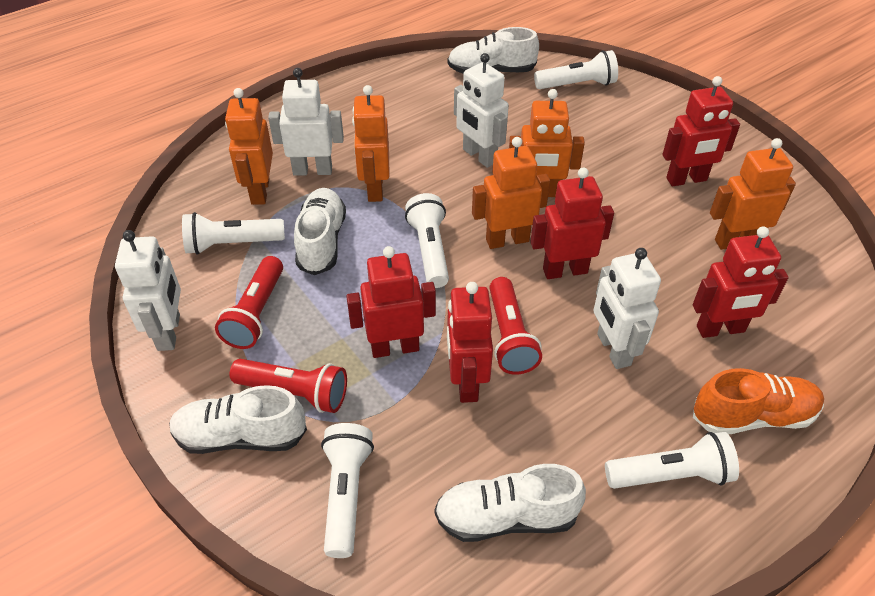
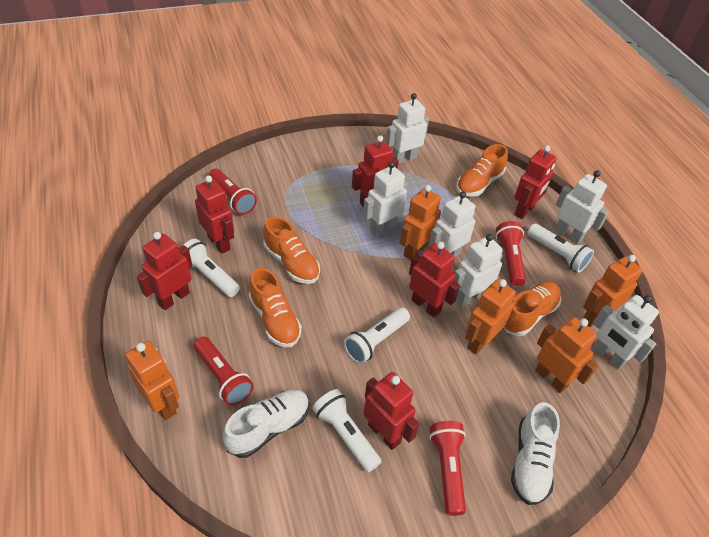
orange shoe: [693,368,824,434] = 1 -> [249,268,302,347] [264,217,320,284] [456,144,508,197] [504,282,561,336] = 4
red flashlight: [215,256,283,349] [230,359,347,413] [489,277,542,375] = 3 -> [194,336,254,406] [209,169,257,215] [429,421,466,516] [496,221,526,286] = 4
red robot: [346,246,436,358] [447,282,493,403] [530,167,614,279] [662,76,740,186] [693,226,789,338] = 5 -> [137,232,192,310] [195,175,234,254] [352,135,399,208] [363,372,419,450] [409,242,460,318] [514,145,557,219] = 6
white flashlight: [182,212,285,255] [321,423,374,558] [405,193,449,288] [534,50,618,89] [605,432,739,489] = 5 -> [184,239,240,297] [312,389,381,472] [344,307,410,364] [527,223,594,272] = 4
white robot: [115,230,181,351] [268,68,344,176] [454,53,509,168] [594,248,661,369] = 4 -> [363,161,408,236] [386,93,429,164] [429,191,475,257] [455,234,503,307] [555,170,609,244] [593,295,659,370] = 6
white shoe: [169,385,307,454] [294,188,346,275] [434,464,586,542] [447,27,539,74] = 4 -> [223,389,310,458] [511,402,560,505] = 2

